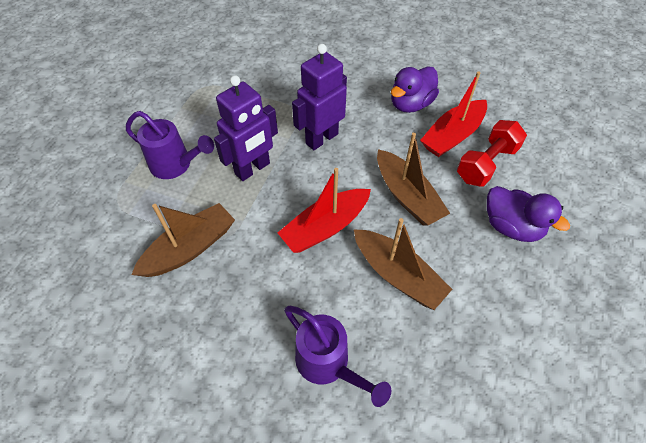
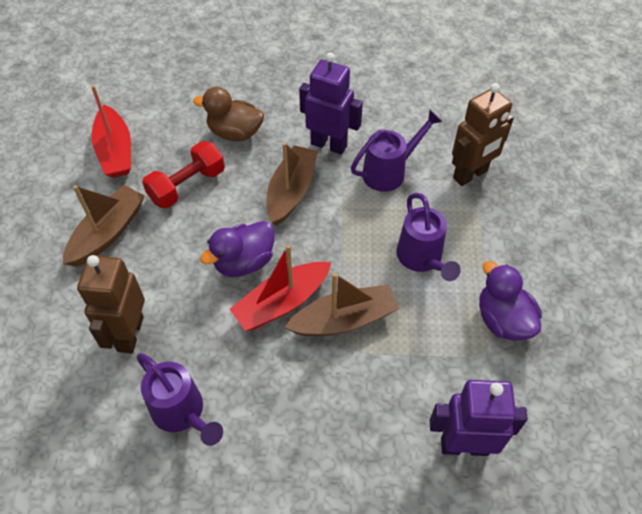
brown duck: none = 0 -> [193,87,264,141] = 1
brown robot: none = 0 -> [77,255,145,353] [452,83,514,186] = 2
purple watering can: [126,111,214,179] [284,306,391,407] = 2 -> [137,353,223,446] [351,110,442,192] [396,193,461,281] = 3

